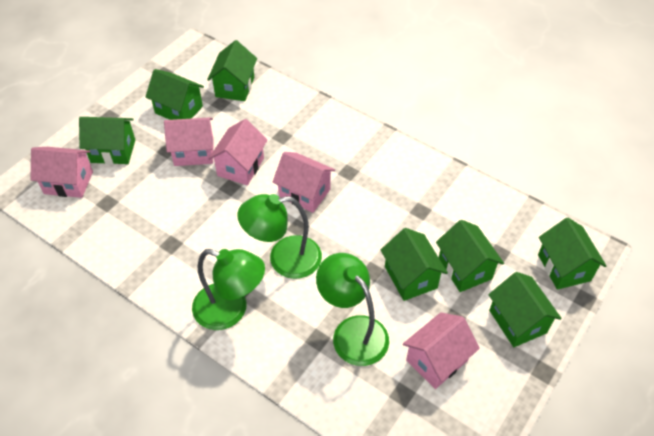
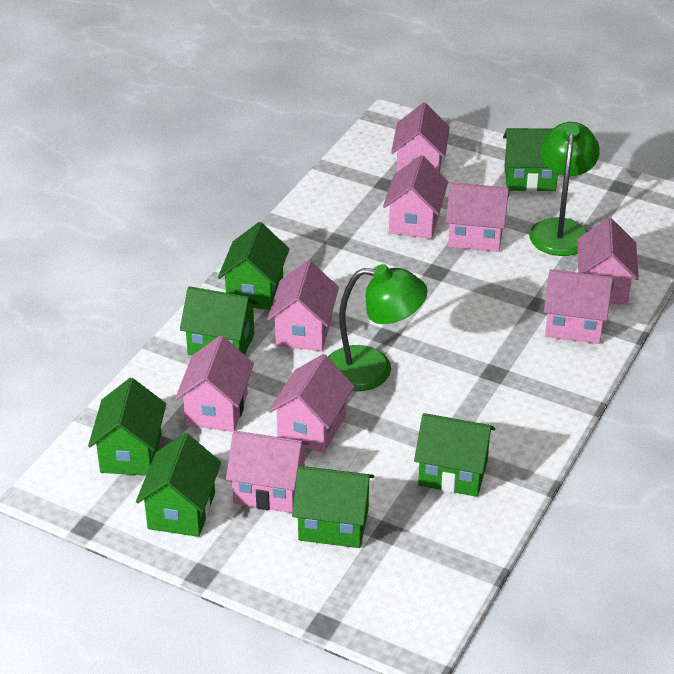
green lamp: [192,249,265,330] [238,194,322,279] [316,253,389,366] = 3 -> [328,264,428,391] [529,122,600,256] = 2
pink house: [30,147,93,198] [164,118,214,166] [208,119,268,185] [273,152,335,213] [403,312,480,389] = 5 -> [175,335,254,432] [226,431,310,513] [268,261,339,351] [268,354,355,453] [383,155,448,239] [391,103,450,172] [446,182,509,252] [544,269,613,344] [577,218,639,305] = 9

